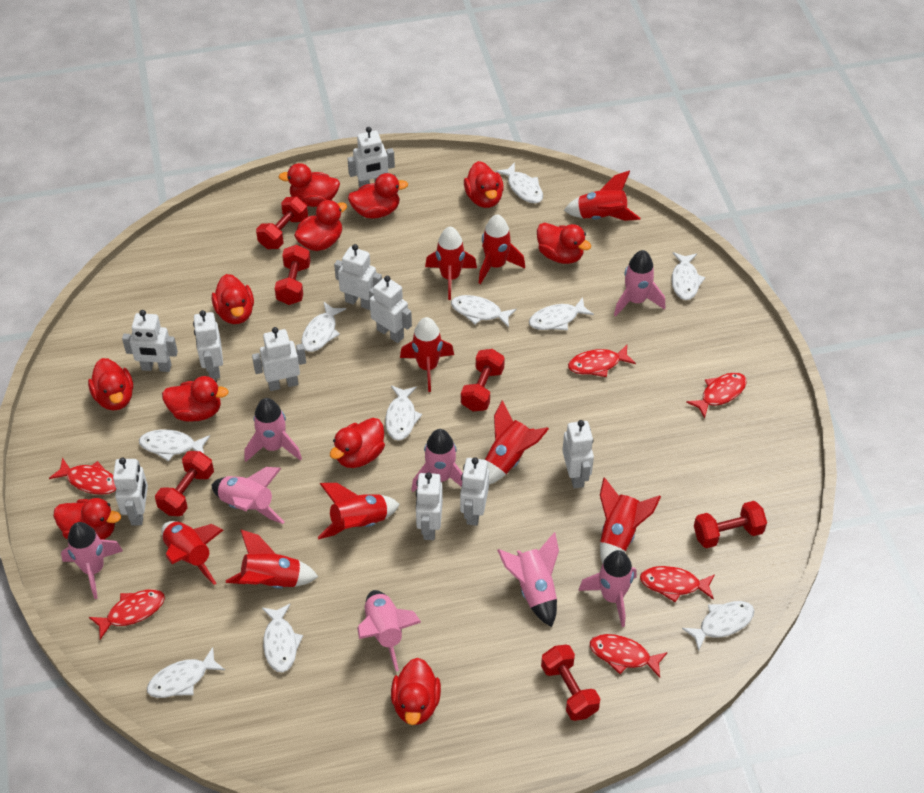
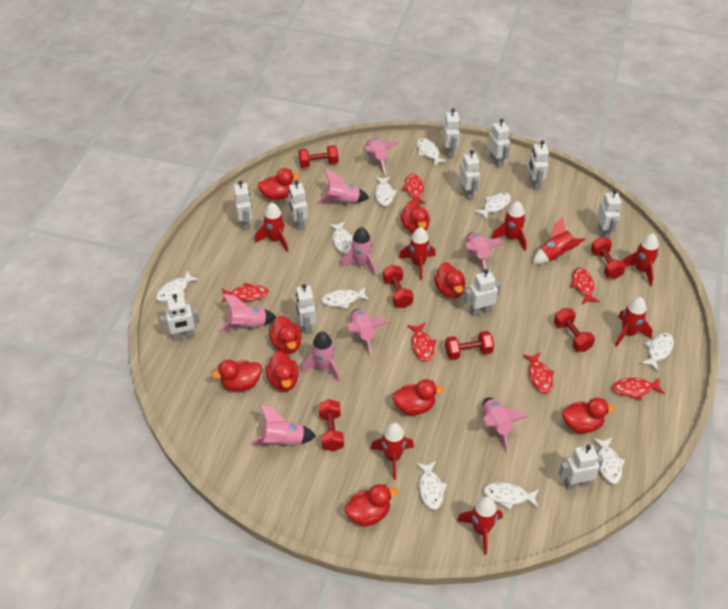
pink rocket: [61,522,123,599] [212,467,284,524] [244,398,302,462] [357,590,421,671] [411,429,463,492] [497,532,559,627] [578,550,637,627] [614,250,665,317] = 8 -> [218,294,277,332] [250,405,316,446] [301,331,340,382] [316,169,369,204] [341,227,376,276] [347,309,388,356] [364,138,399,174] [465,232,503,272] [483,397,528,452] = 9
red duck: [54,498,121,540] [88,358,133,411] [162,376,229,422] [212,274,254,324] [278,163,340,207] [294,200,347,251] [330,418,385,468] [348,173,408,219] [391,658,441,725] [464,161,504,208] [537,223,591,264] = 11 -> [211,360,262,391] [257,168,300,200] [266,351,299,392] [269,316,302,354] [345,484,398,527] [392,379,444,415] [401,201,430,233] [434,262,465,298] [562,398,616,434] = 9
red rocket: [161,521,223,585] [226,529,318,589] [317,483,400,539] [400,317,454,392] [425,226,477,300] [479,214,525,284] [485,400,549,484] [564,171,640,221] [600,477,661,564] = 9 -> [255,203,288,252] [370,423,414,480] [399,227,436,280] [457,496,503,555] [491,201,527,251] [533,216,586,264] [615,297,653,347] [623,233,659,286] = 8
white robot: [113,458,148,525] [122,310,178,372] [193,310,223,379] [252,327,306,391] [334,244,382,310] [347,127,395,188] [369,276,412,343] [416,472,443,540] [460,457,489,526] [562,420,594,489] = 10 -> [160,294,200,341] [234,180,253,230] [288,180,308,230] [296,284,316,334] [443,108,460,157] [459,150,480,199] [464,269,501,316] [487,119,510,168] [528,140,549,190] [559,445,604,490] [597,190,621,239] = 11

